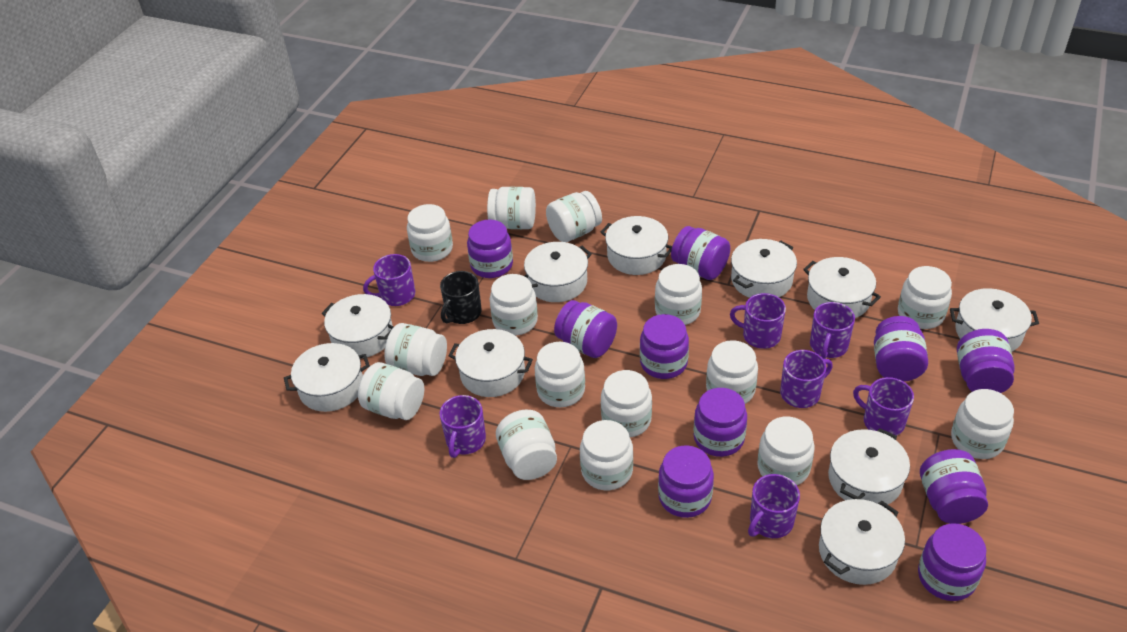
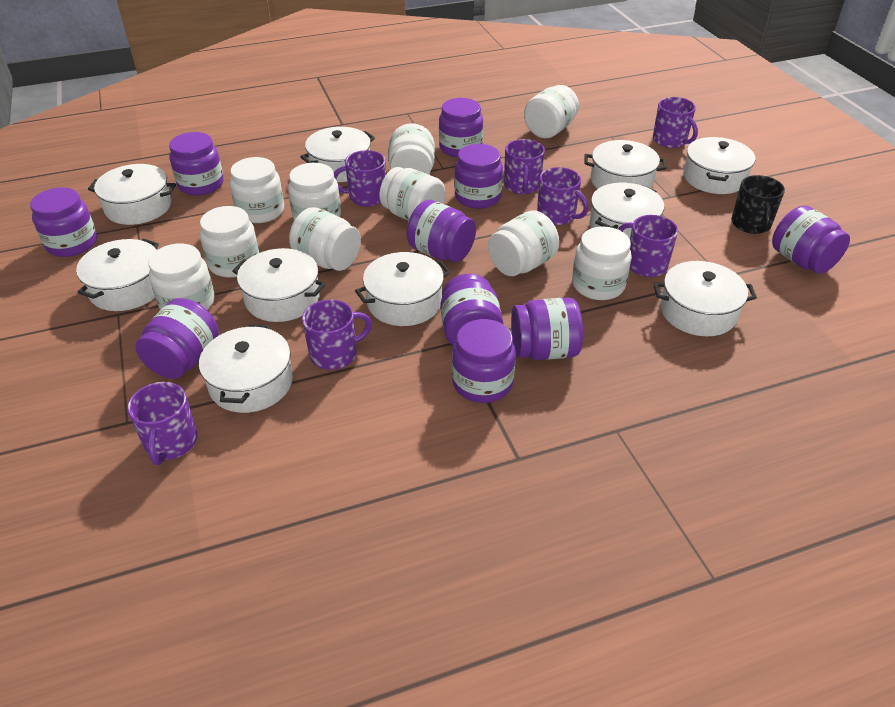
white jar: [358,362,424,420] [384,323,447,376] [407,204,453,262] [487,187,536,229] [490,274,538,336] [496,410,557,480] [535,342,585,407] [546,191,602,242] [580,420,633,490] [601,370,652,437] [655,264,702,325] [706,340,758,404] [757,416,815,485] [898,266,952,329] [951,389,1014,459] = 15 -> [149,243,215,310] [200,206,259,278] [230,157,284,223] [288,163,341,220] [289,207,361,271] [379,167,445,221] [388,124,435,174] [488,210,559,276] [524,85,579,138] [572,226,632,300] = 10

